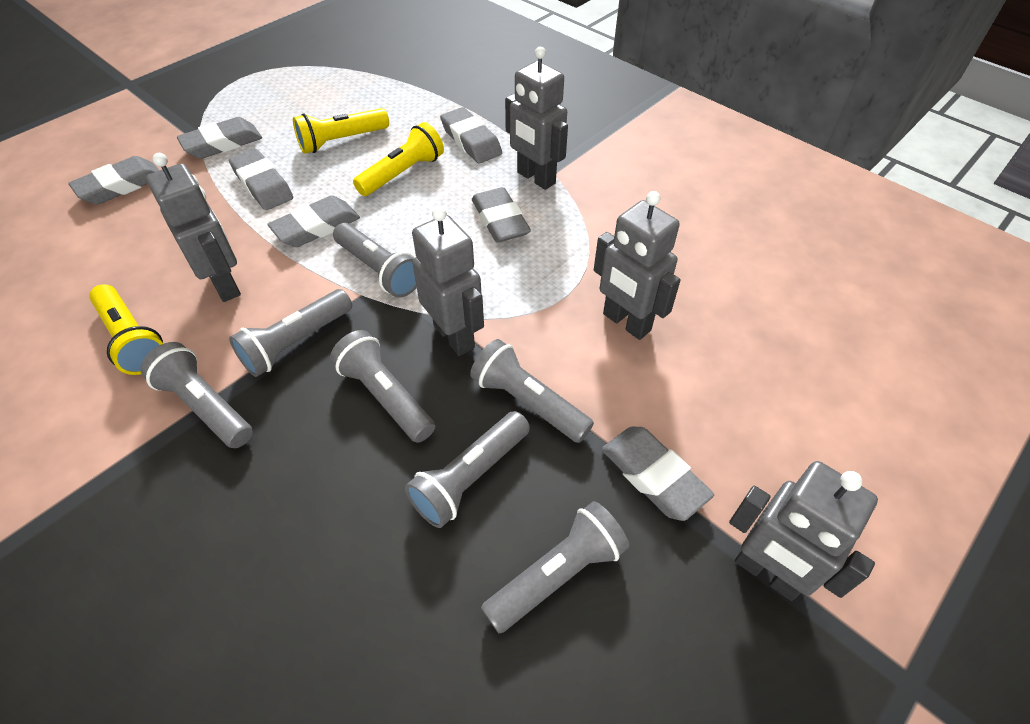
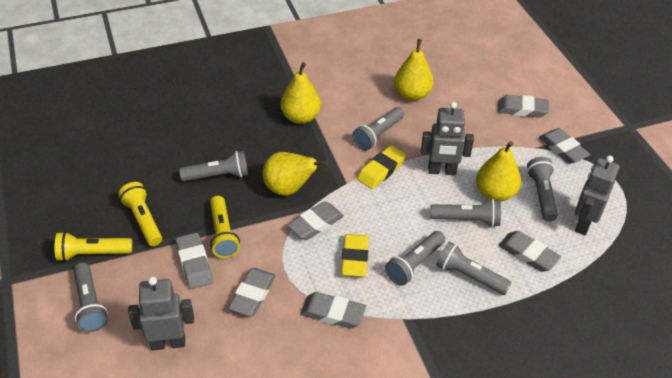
grey robot: [146,153,241,302] [412,206,484,356] [505,47,568,190] [594,191,681,340] [729,461,878,601] = 5 -> [128,277,194,351] [421,102,474,175] [575,155,620,235] = 3
yellow eraser: none = 0 -> [341,234,369,277] [357,146,406,189] = 2
yellow pear: none = 0 -> [262,152,328,196] [281,62,321,124] [394,39,434,101] [476,141,521,201] = 4

